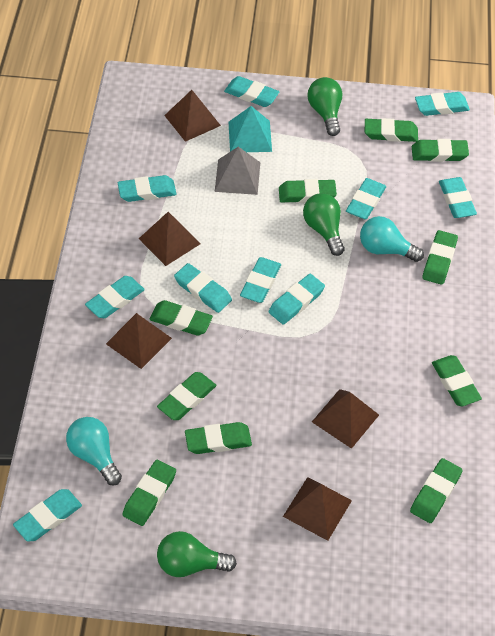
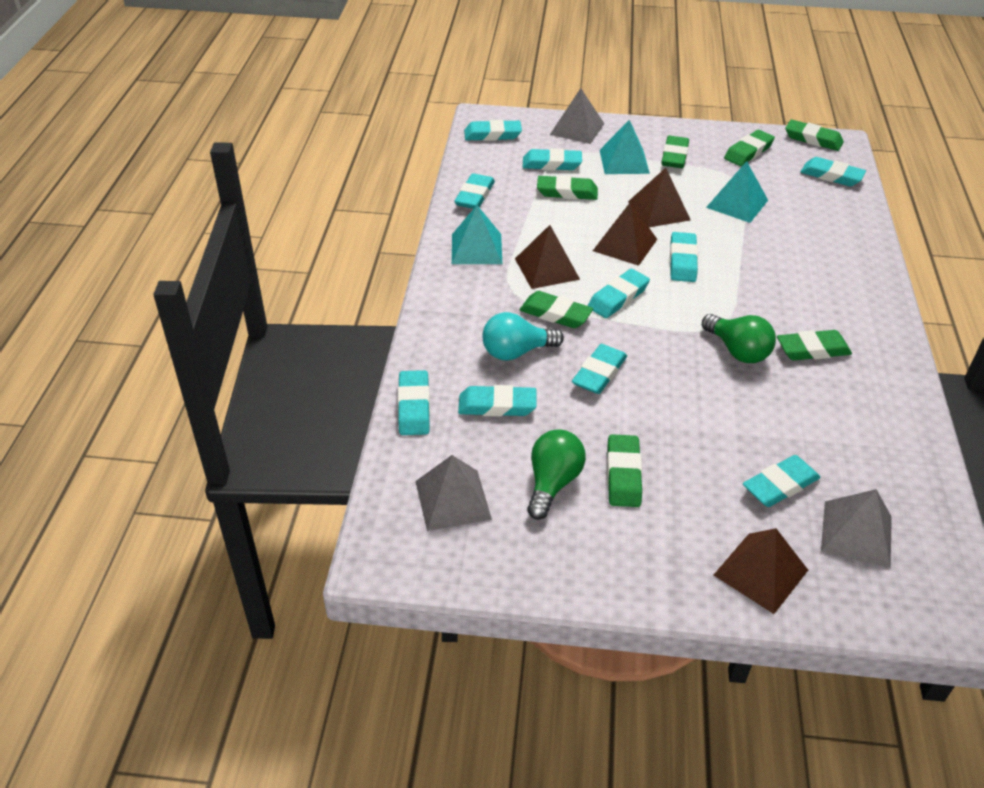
brown pyramid: [106,313,172,369] [139,212,201,266] [164,90,221,142] [283,477,352,541] [312,389,379,449] = 5 -> [515,225,580,289] [593,202,657,266] [628,168,691,227] [714,528,808,614] = 4
green eraser: [122,459,176,526] [149,300,213,336] [157,372,216,420] [185,422,252,454] [279,179,337,203] [365,118,418,142] [410,458,463,523] [412,139,469,162] [422,230,458,285] [432,355,482,406] = 10 -> [519,291,593,328] [537,175,598,200] [607,434,642,507] [661,136,689,168] [724,130,775,166] [777,330,852,360] [785,120,844,151] = 7
green light bulb: [157,531,237,577] [303,193,344,256] [307,77,342,136] = 3 -> [527,429,586,520] [702,314,776,363] = 2
grey pyramid: [215,147,260,195] = 1 -> [415,455,492,531] [550,88,604,144] [821,489,892,568] = 3
turquoise light bulb: [66,417,122,485] [360,216,424,262] = 2 -> [482,312,564,361] = 1
turquoise pyramid: [229,106,272,152] = 1 -> [452,205,502,264] [600,120,650,174] [706,161,768,223] = 3

